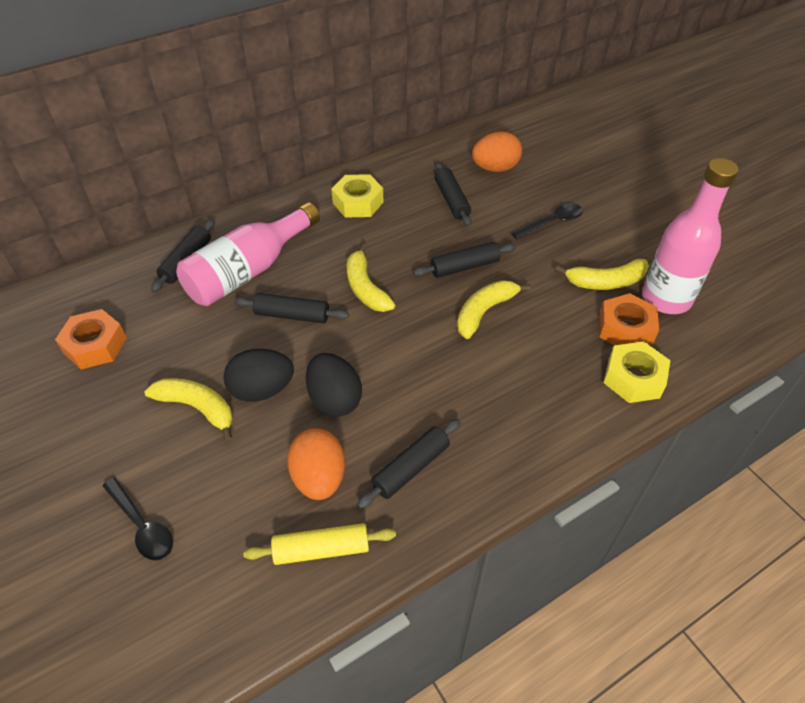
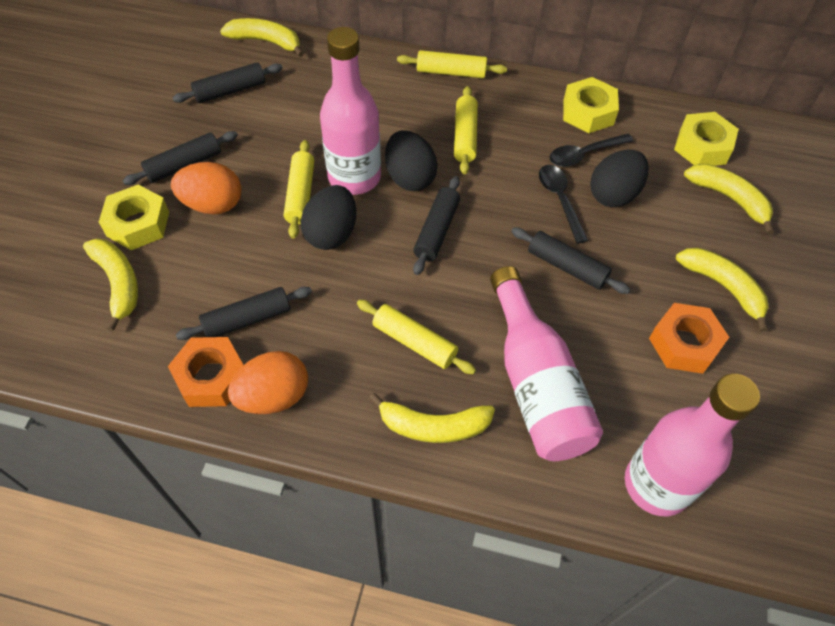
black egg: [223,349,294,402] [306,353,362,417] = 2 -> [301,185,356,250] [385,130,438,191] [590,149,649,207] = 3
pink bottle: [176,202,320,306] [642,158,739,314] = 2 -> [320,27,381,195] [490,266,603,461] [625,373,760,516] = 3
yellow banana: [144,378,233,441] [347,244,396,312] [457,280,531,339] [555,259,649,290] = 4 -> [83,239,138,332] [220,18,304,57] [369,393,495,443] [676,247,769,331] [684,164,774,234] = 5
yellow nut: [331,174,383,218] [604,341,670,403] = 2 -> [99,185,169,250] [563,77,619,133] [674,112,739,166] = 3
yellow rolling pin: [243,523,396,565] = 1 -> [284,140,314,239] [357,300,476,374] [397,50,507,78] [454,86,478,174] = 4

